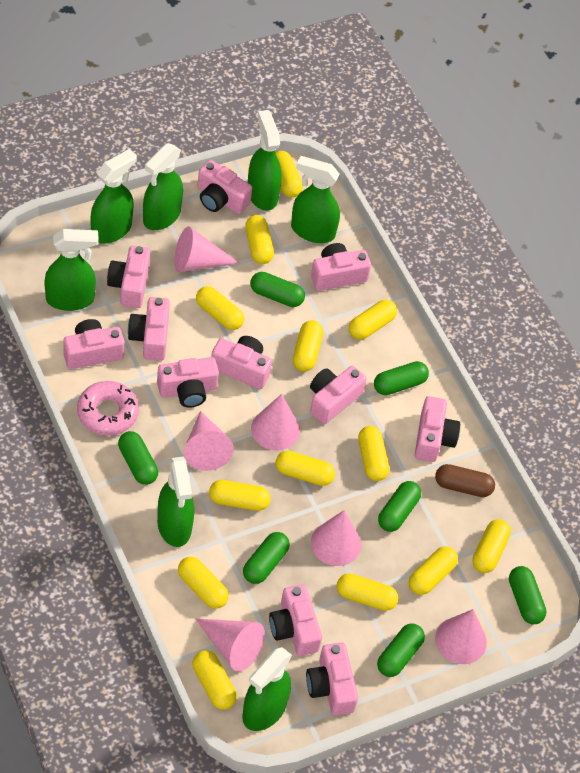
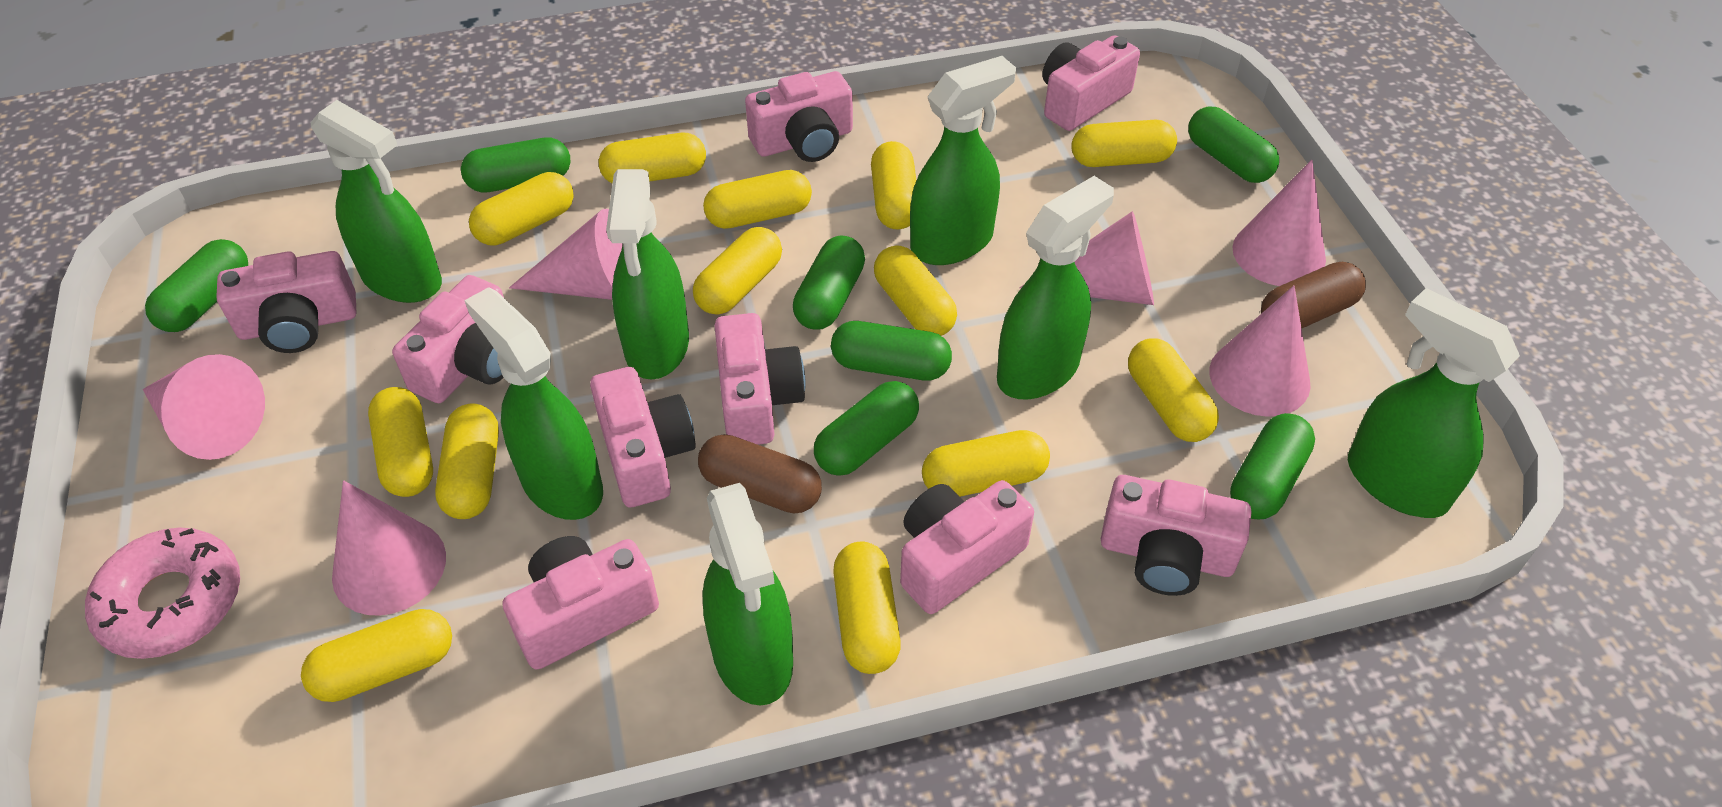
brown capsule: [435,464,495,497] = 1 -> [698,434,822,514] [1261,262,1366,328] = 2
pink camera: [63,319,125,369] [107,245,151,308] [128,297,170,361] [157,357,219,408] [198,160,252,214] [211,336,272,389] [269,584,322,656] [306,642,358,715] [310,366,366,424] [311,243,371,291] [415,396,460,462] = 11 -> [216,251,356,353] [392,275,504,403] [502,536,659,670] [590,367,696,507] [714,313,805,445] [745,71,853,162] [900,480,1034,614] [1042,35,1140,131] [1101,475,1252,596] = 9

